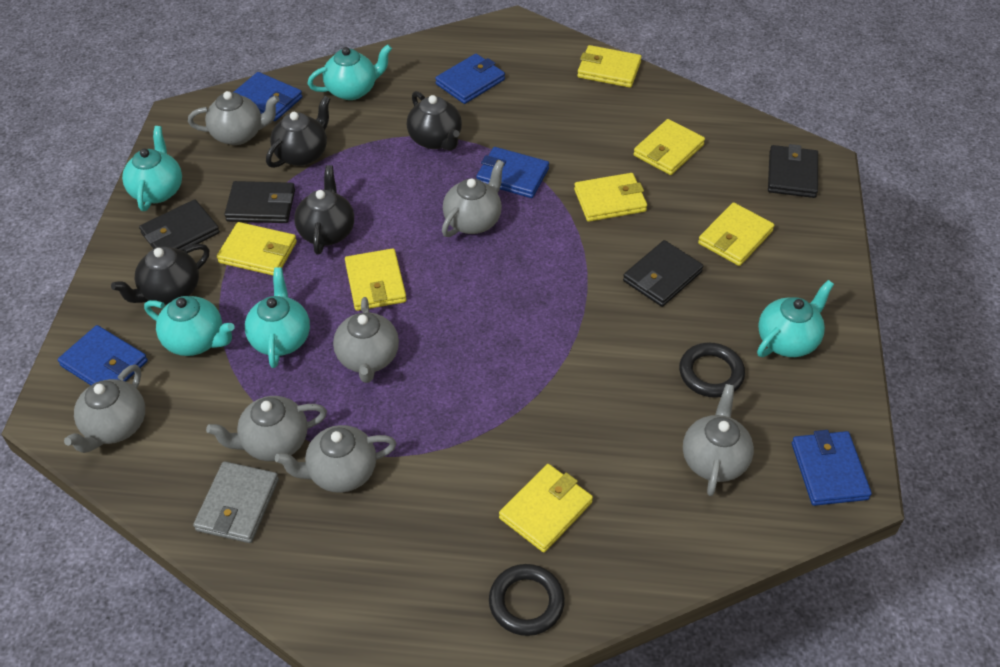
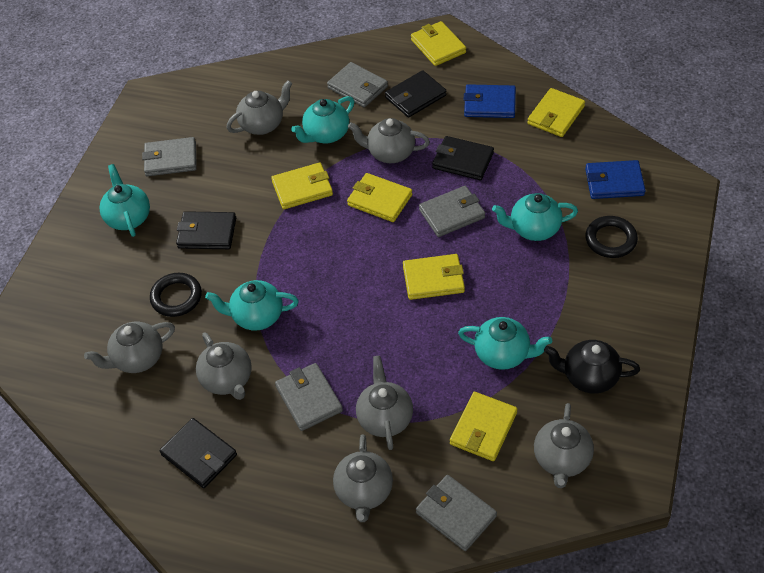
black teapot: [111,244,210,305] [266,96,330,168] [294,165,354,255] [407,91,462,151] = 4 -> [544,340,640,394] = 1
blue wallet: [58,325,148,385] [234,72,303,121] [435,54,505,104] [476,147,549,198] [792,430,872,506] = 5 -> [463,84,516,118] [585,160,646,199] = 2
grey wallet: [193,461,279,543] = 1 -> [142,137,197,176] [275,363,343,431] [327,62,388,108] [416,475,497,551] [419,186,485,237] = 5
yellow wallet: [217,222,297,275] [345,248,407,311] [499,464,593,553] [574,173,647,222] [577,45,642,88] [634,119,705,175] [698,203,775,266] = 7 -> [271,162,333,209] [347,173,412,222] [403,254,465,300] [411,21,466,66] [450,392,517,461] [527,88,585,137] = 6

